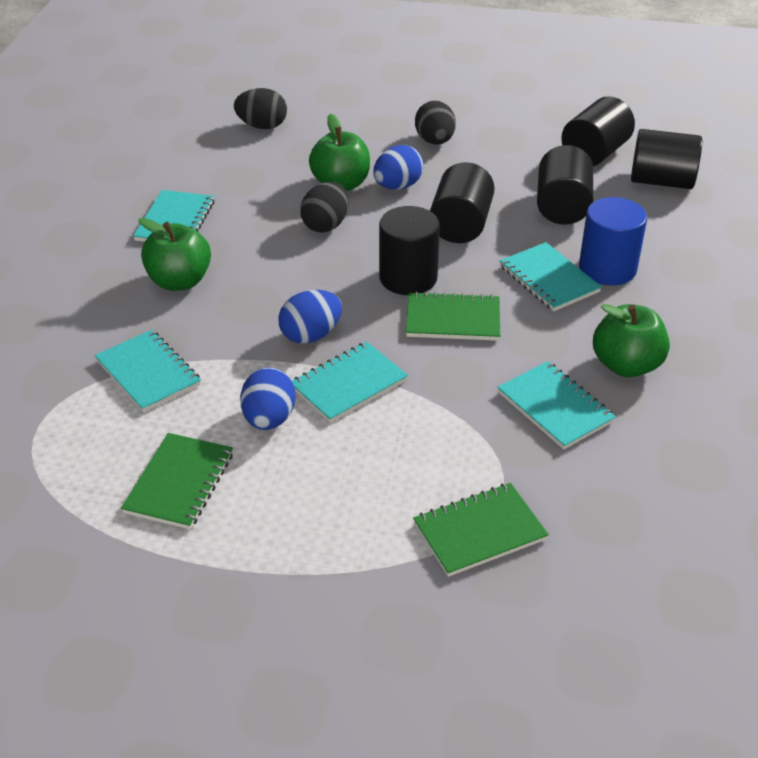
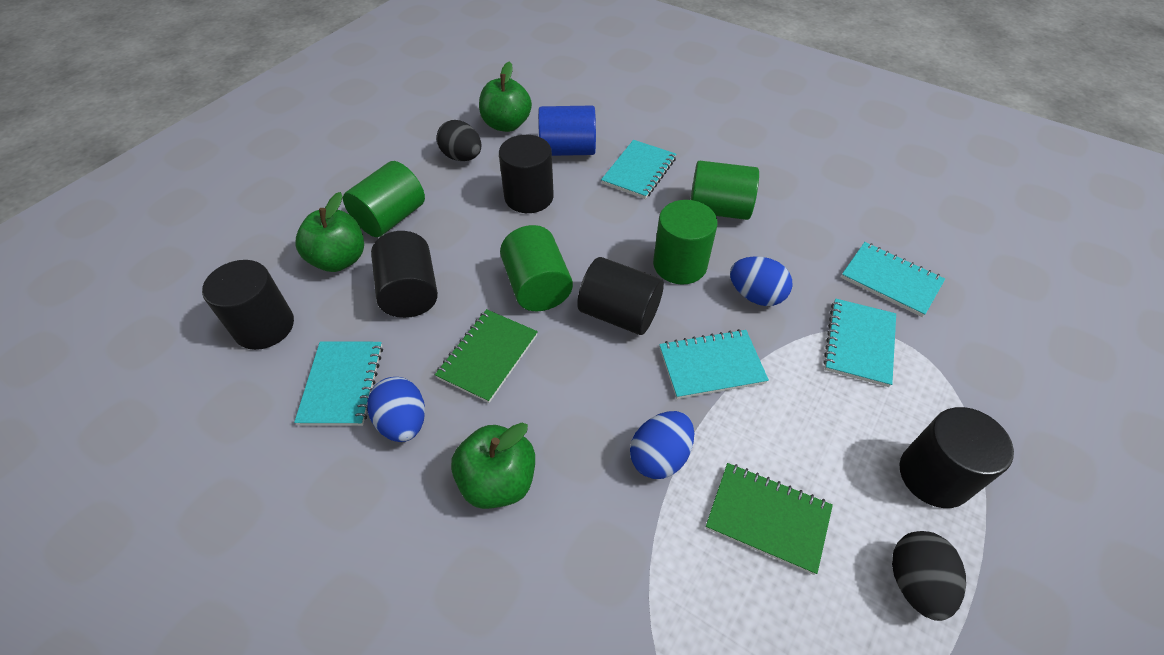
black egg: [234,88,287,129] [300,181,349,233] [415,101,456,145] = 3 -> [437,120,481,161] [892,531,966,621] = 2
green cylinder: none = 0 -> [343,161,425,237] [500,225,573,311] [653,200,718,285] [690,161,759,220] = 4
green notebook: [121,433,233,529] [406,291,500,341] [413,483,549,577] = 3 -> [435,309,538,403] [706,463,833,575] = 2

